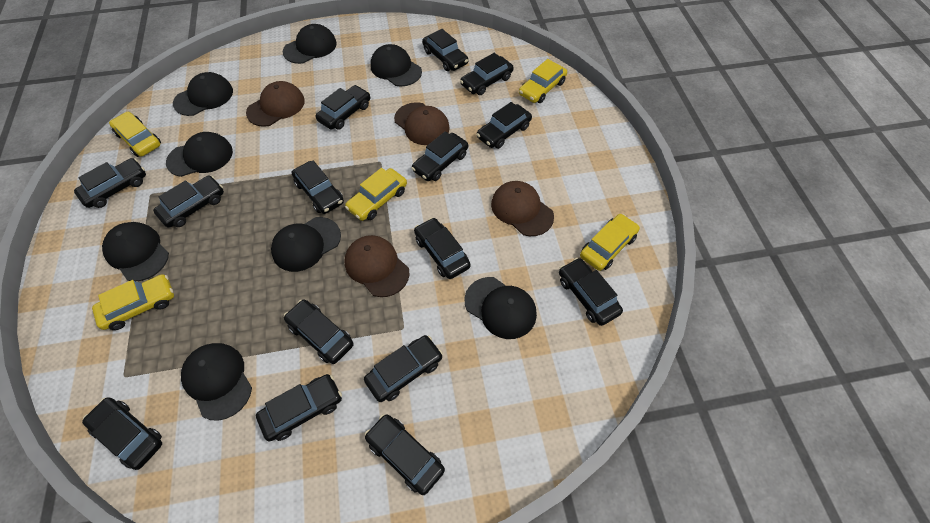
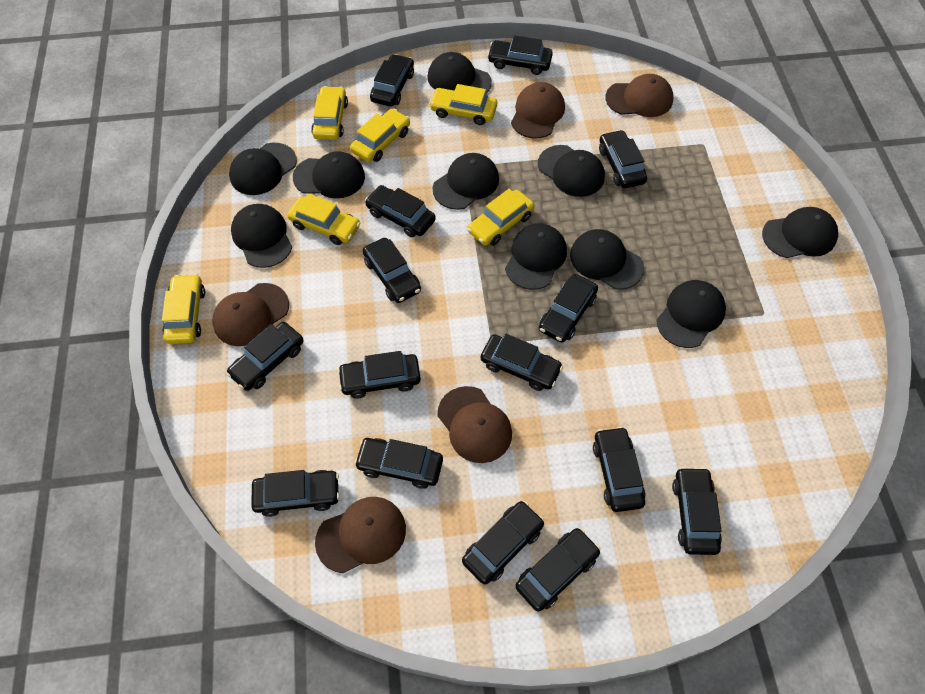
black cap: [102,222,169,281] [166,132,233,177] [173,72,233,116] [181,343,252,421] [271,217,341,272] [283,24,337,64] [370,44,422,86] [465,277,537,339] = 8 -> [229,143,297,195] [231,204,292,268] [293,151,365,198] [427,52,492,93] [433,153,499,210] [505,224,567,290] [538,145,605,197] [570,229,644,290] [657,280,726,348] [762,207,838,258] = 10
brown cap: [246,81,305,127] [345,235,410,297] [394,102,450,145] [491,181,554,236] = 4 -> [212,283,289,346] [315,497,406,573] [438,386,512,463] [511,82,565,139] [606,74,673,117] = 5
yellow car: [92,274,174,330] [109,112,161,157] [345,168,407,221] [519,59,567,103] [580,214,640,271] = 5 -> [162,274,205,344] [287,193,360,245] [311,86,348,140] [350,109,410,162] [429,84,497,125] [467,189,534,246] = 6

